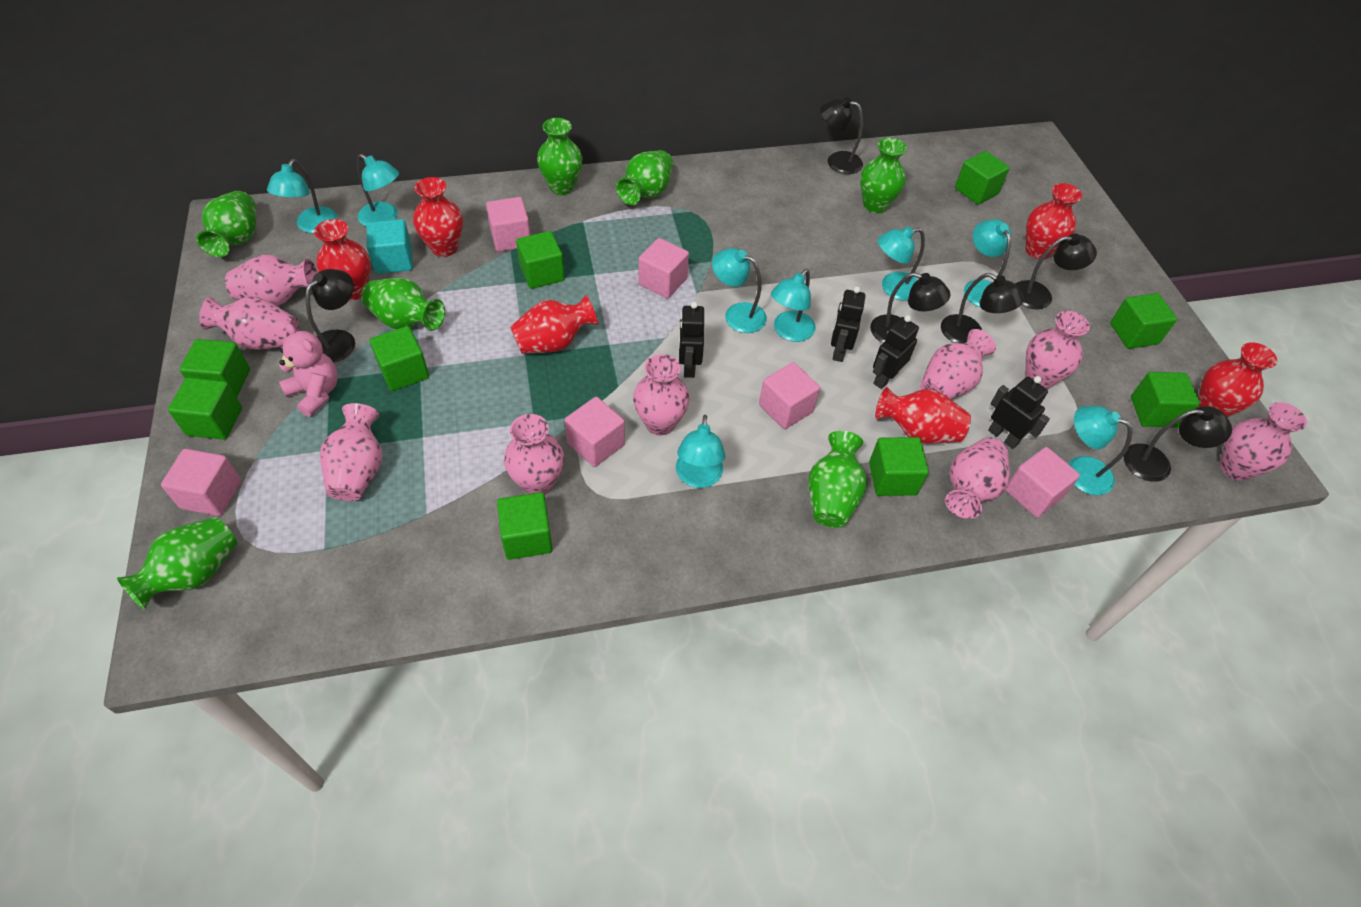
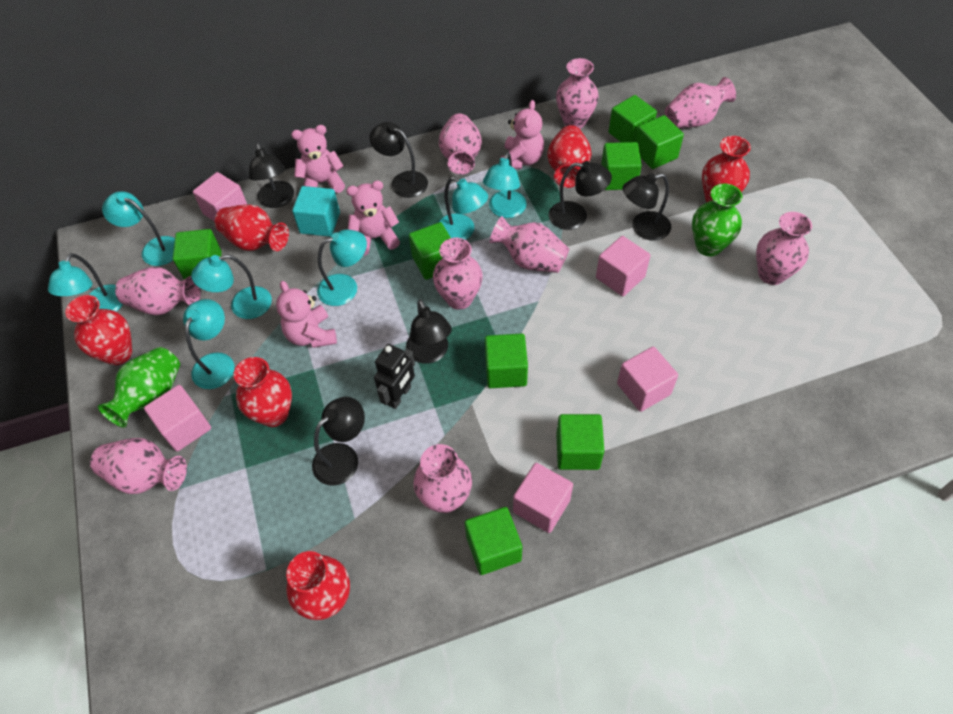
black robot: [679,302,704,378] [831,286,865,362] [873,315,919,389] [988,376,1050,449] = 4 -> [374,344,415,409] = 1
green cube: [168,377,242,440] [180,339,250,397] [370,326,429,391] [497,492,553,560] [516,231,565,289] [869,437,929,496] [955,151,1010,205] [1110,293,1177,349] [1131,372,1200,428] = 9 -> [173,229,222,279] [409,222,451,280] [465,507,522,575] [485,333,528,388] [556,414,604,470] [601,142,642,190] [609,95,657,142] [635,115,684,169] = 8
green vase: [117,517,237,610] [196,191,256,257] [361,278,445,331] [537,118,582,195] [616,150,674,205] [808,431,867,528] [860,138,907,214] = 7 -> [98,347,180,428] [692,183,742,256] = 2
pink cube: [161,449,242,516] [486,197,530,252] [565,397,625,467] [638,238,689,298] [759,362,820,429] [1006,447,1080,518] = 6 -> [144,385,211,451] [193,172,247,222] [513,463,573,533] [596,236,651,296] [617,347,678,412] = 5
pink teddy bear: [279,323,338,417] = 1 -> [276,281,337,348] [291,125,345,193] [346,181,400,255] [501,100,544,169] = 4
turquoise lamp: [267,159,338,233] [357,154,399,227] [676,415,725,488] [712,248,767,333] [771,269,816,342] [878,226,925,301] [964,219,1011,307] [1069,406,1133,495] = 8 -> [48,253,123,312] [102,191,175,266] [183,299,234,389] [191,254,272,319] [317,229,367,306] [438,177,488,240] [483,152,527,218] = 7

